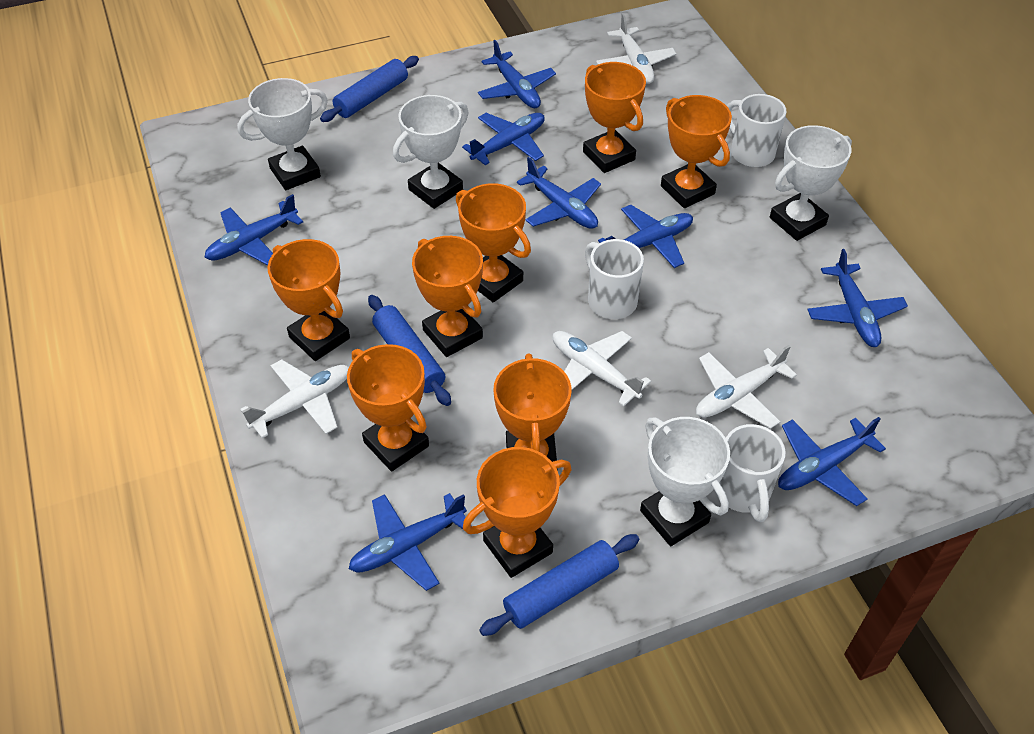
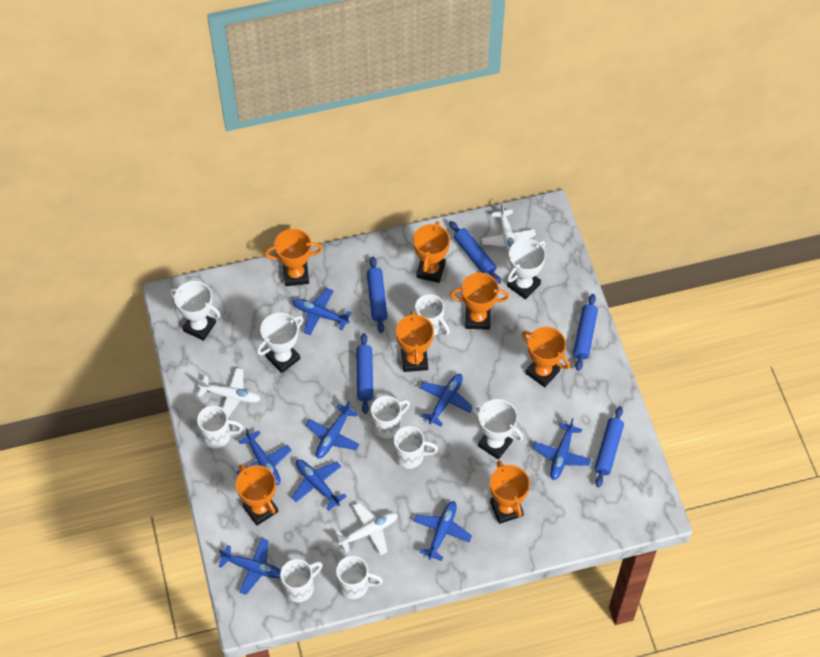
blue rolling pin: [320,56,419,122] [368,295,451,406] [479,534,639,636] = 3 -> [356,333,373,414] [367,257,388,333] [449,221,501,284] [573,294,598,371] [594,406,624,487] = 5
orange trophy: [267,239,350,361] [347,344,429,471] [412,236,483,357] [456,183,531,302] [463,447,571,578] [493,354,572,469] [583,62,646,173] [661,95,732,208] = 8 -> [236,464,278,526] [264,229,323,286] [396,310,434,372] [413,221,450,283] [450,273,509,330] [490,461,530,524] [522,327,570,387] = 7
white mug: [585,239,644,319] [716,424,786,522] [727,94,786,167] = 3 -> [197,405,243,448] [280,559,323,602] [336,556,383,599] [371,396,410,439] [394,426,438,469] [415,294,450,336] = 6
white plane: [240,359,349,438] [553,331,651,407] [596,13,676,84] [696,345,797,429] = 4 -> [197,368,260,417] [335,503,398,555] [481,203,536,255] = 3

